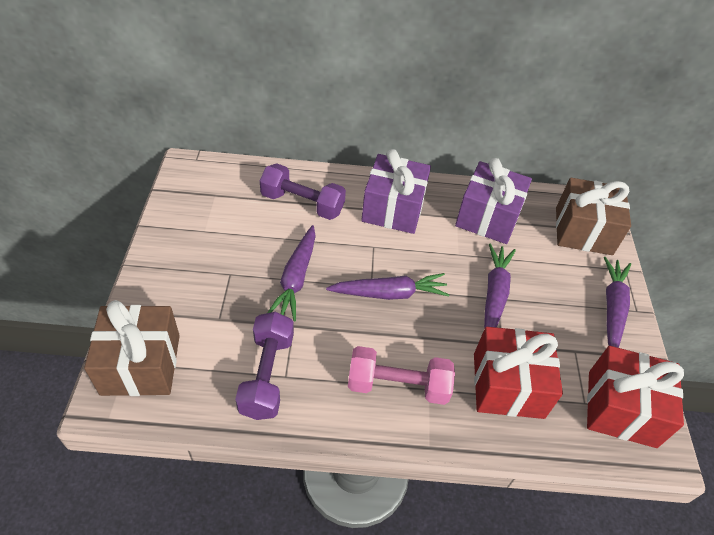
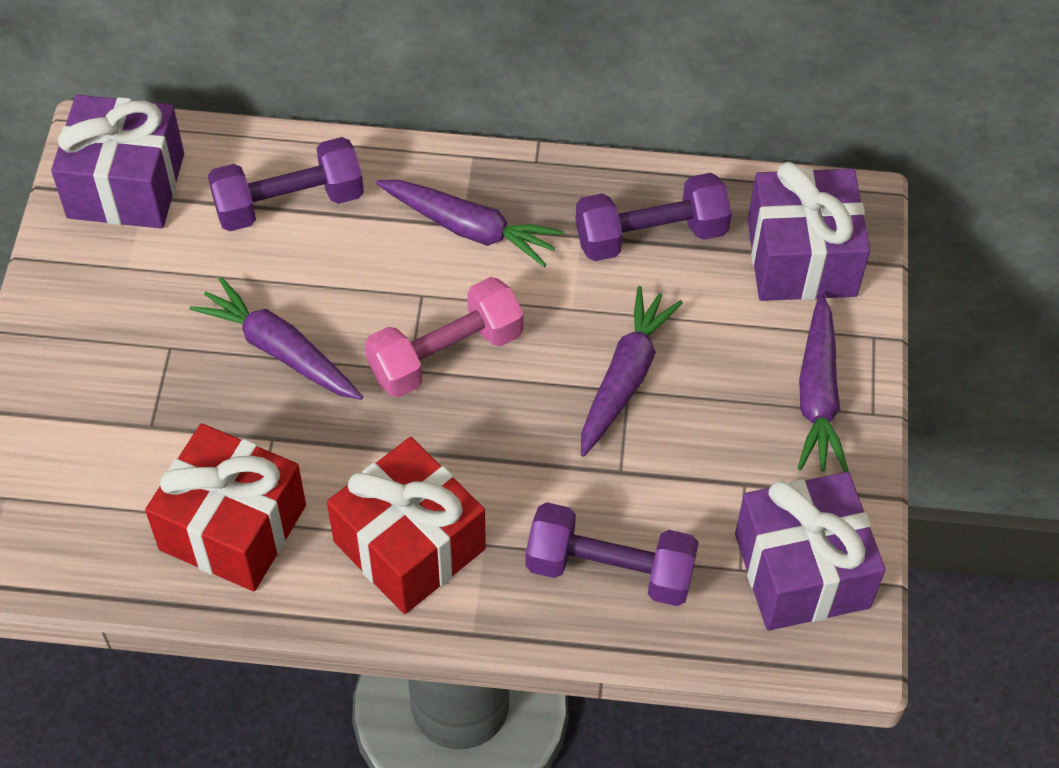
brown gift: [84,300,180,396] [556,178,631,255] = 2 -> none = 0
purple dumbbell: [235,312,294,420] [260,163,346,220] = 2 -> [208,137,364,231] [525,502,699,606] [575,173,732,261] = 3
purple gift: [361,149,431,234] [455,158,532,244] = 2 -> [51,95,184,229] [735,472,885,631] [747,162,870,301] = 3

